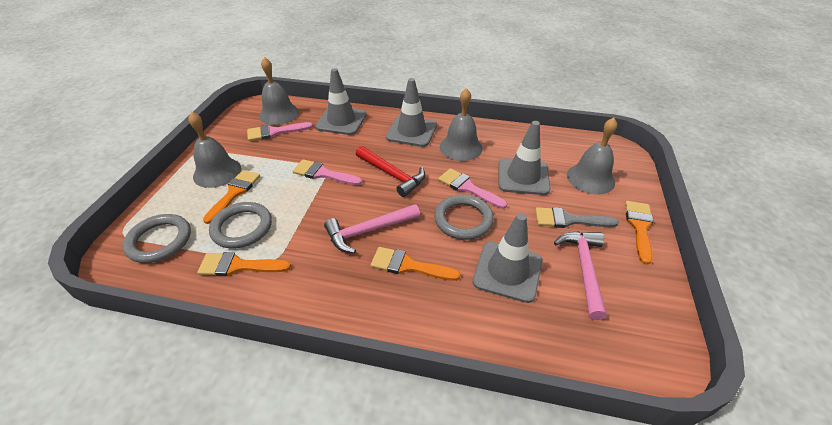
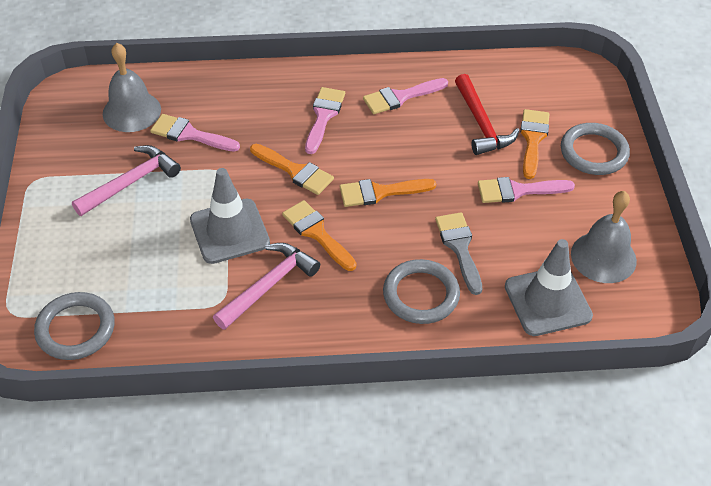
grey bell: [188,111,241,188] [259,57,299,125] [440,88,482,161] [567,118,617,194] = 4 -> [103,43,161,132] [571,191,637,283] = 2
grey traffic cone: [315,68,367,135] [386,78,437,147] [473,213,542,303] [498,121,551,195] = 4 -> [190,168,270,264] [505,239,593,336] = 2
pink brush: [247,122,313,141] [292,159,362,185] [438,168,507,209] = 3 -> [150,114,240,152] [305,87,345,154] [363,78,448,114] [478,177,575,203] = 4

